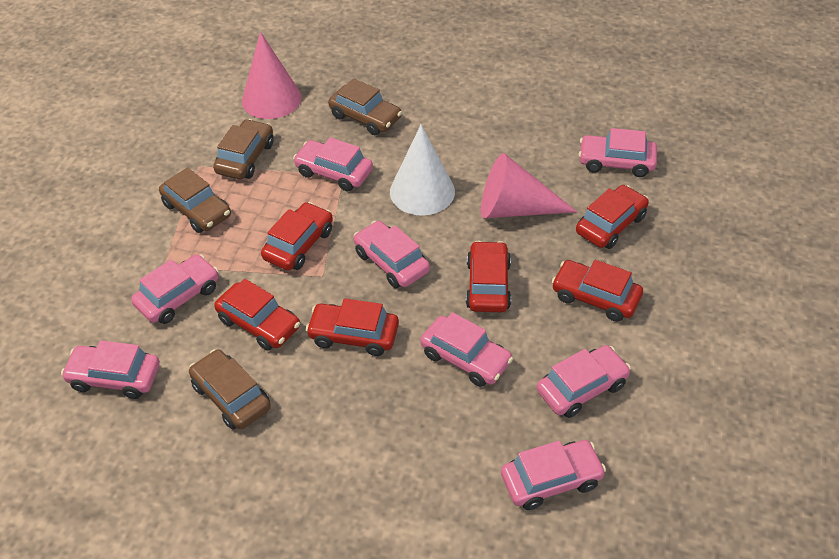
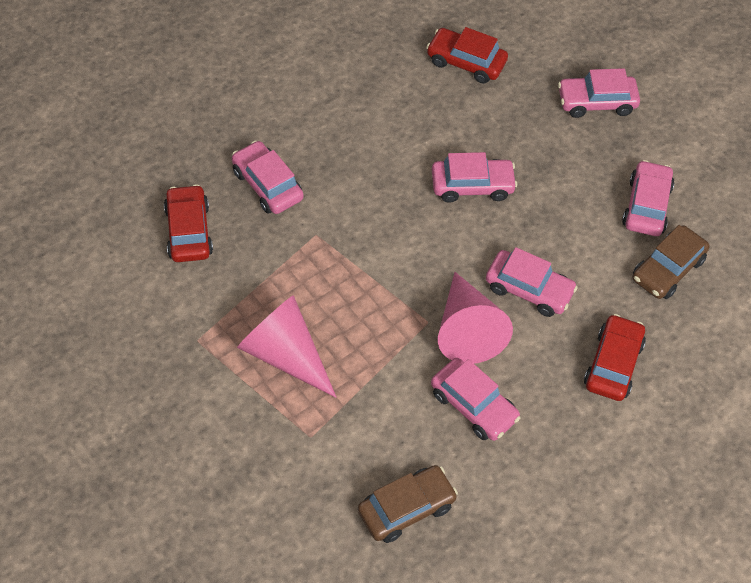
brown car: [159,167,231,233] [189,349,271,430] [213,119,274,179] [328,78,402,135] = 4 -> [358,465,458,543] [633,225,710,299] = 2
pink car: [61,340,160,399] [131,254,219,324] [293,137,373,192] [354,221,430,288] [420,312,513,387] [501,440,606,510] [537,345,631,418] [578,128,657,177] = 8 -> [232,141,304,214] [431,358,520,441] [432,152,517,203] [486,247,578,317] [558,68,640,118] [622,160,674,236] = 6
red car: [214,279,300,351] [261,202,333,270] [306,298,399,356] [466,241,511,312] [552,260,643,322] [576,185,649,249] = 6 -> [164,184,213,262] [426,27,508,84] [584,314,646,401] = 3
white cone: [390,125,455,215] = 1 -> none = 0

